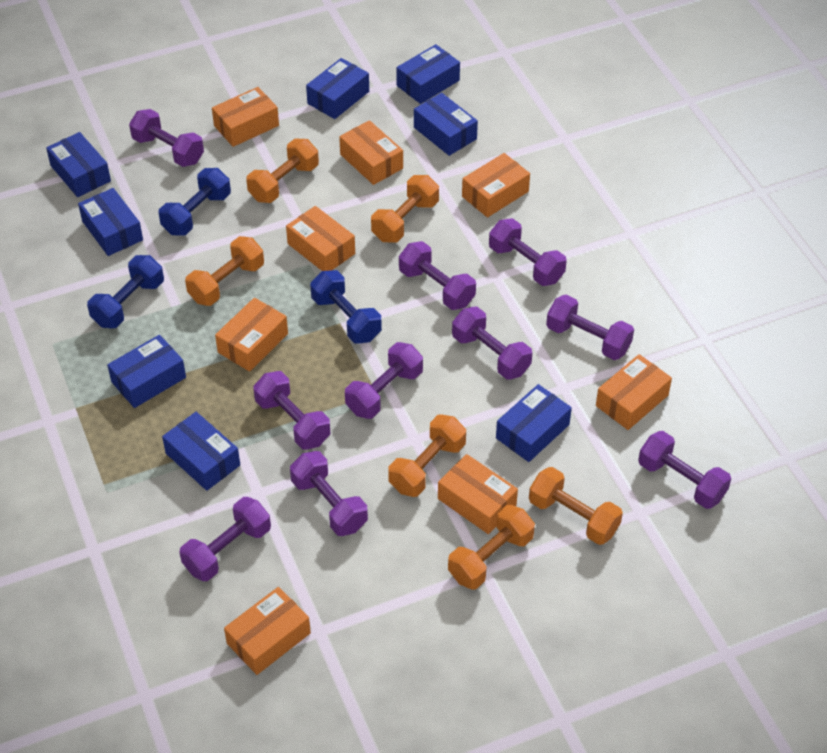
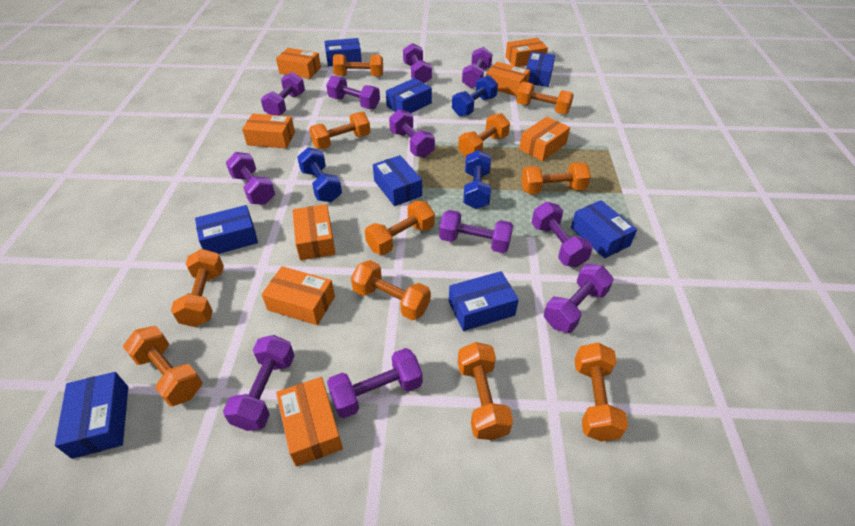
orange dumbbell: [185,236,264,306] [246,139,319,203] [371,175,439,243] [388,415,466,497] [448,505,535,589] [529,467,623,545] = 6 -> [123,326,202,406] [171,249,224,327] [309,112,370,149] [333,54,383,76] [351,260,431,320] [365,201,435,255] [458,113,510,157] [458,342,513,440] [516,81,574,114] [521,162,591,194] [574,343,628,441] = 11
purple dumbbell: [129,109,204,167] [179,497,271,581] [253,371,331,450] [290,451,368,536] [345,342,423,419] [399,241,476,310] [452,307,532,380] [489,218,567,286] [546,295,634,360] [638,431,731,509] = 10 -> [223,335,295,431] [226,152,275,205] [261,72,305,115] [326,75,380,109] [327,348,423,418] [389,109,435,158] [403,43,432,83] [439,210,513,253] [462,47,492,89] [532,202,593,267] [544,264,614,333] = 11

